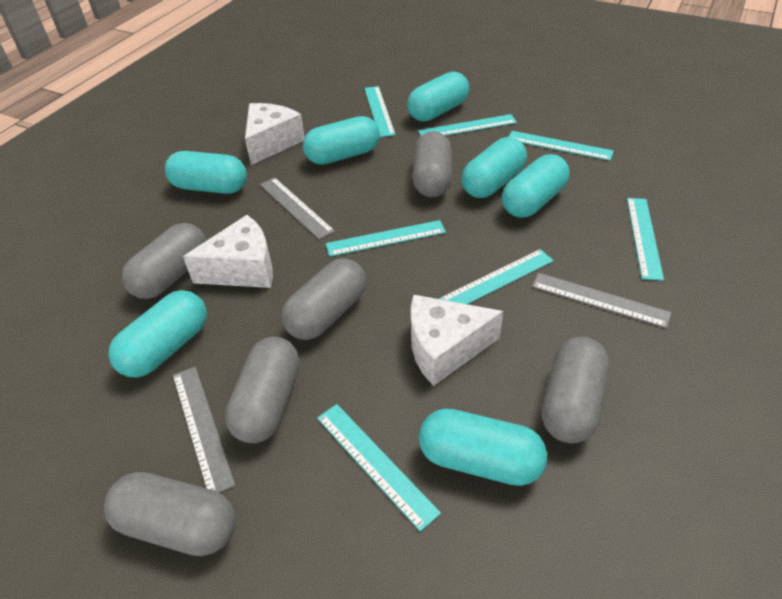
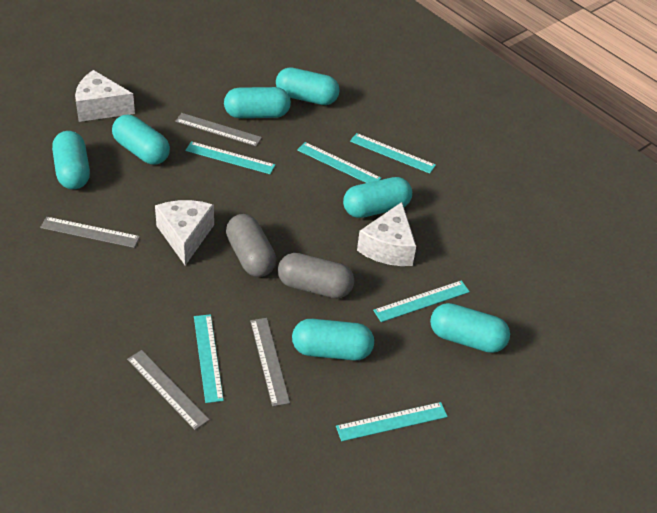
grey capsule: [104,472,235,556] [122,223,207,299] [225,337,299,443] [281,258,366,340] [413,131,452,197] [542,337,609,444] = 6 -> [226,214,276,277] [278,253,354,298] = 2
grey ruler: [173,367,235,493] [260,177,335,240] [532,273,671,328] = 3 -> [40,217,140,248] [127,350,209,430] [175,113,262,146] [250,318,290,406] = 4
turquoise ruler: [317,404,441,532] [326,220,446,257] [364,86,396,137] [418,114,517,136] [439,249,554,304] [509,131,614,161] [627,198,664,281] = 7 -> [185,141,275,174] [194,314,224,403] [297,142,381,183] [336,402,448,441] [350,133,436,174] [373,280,470,322] = 6

